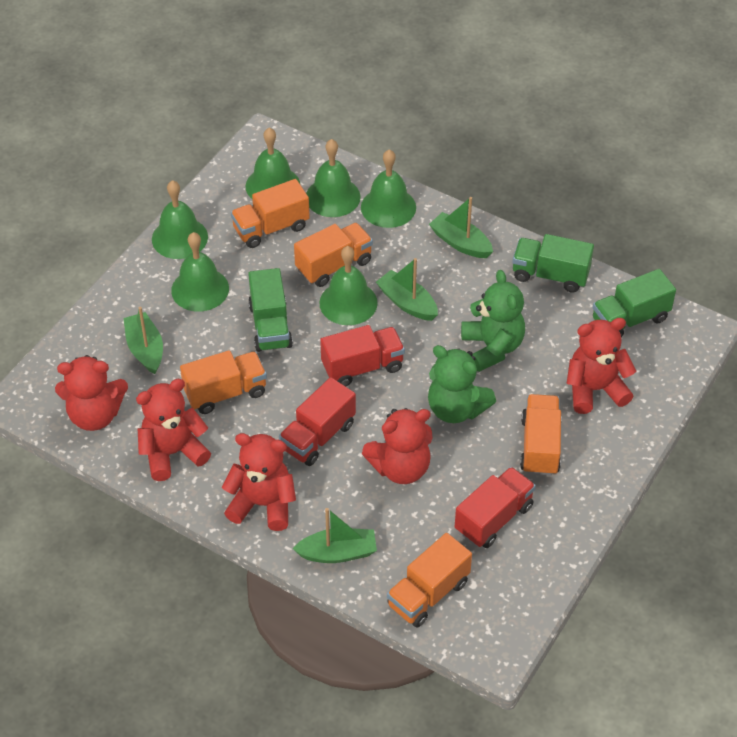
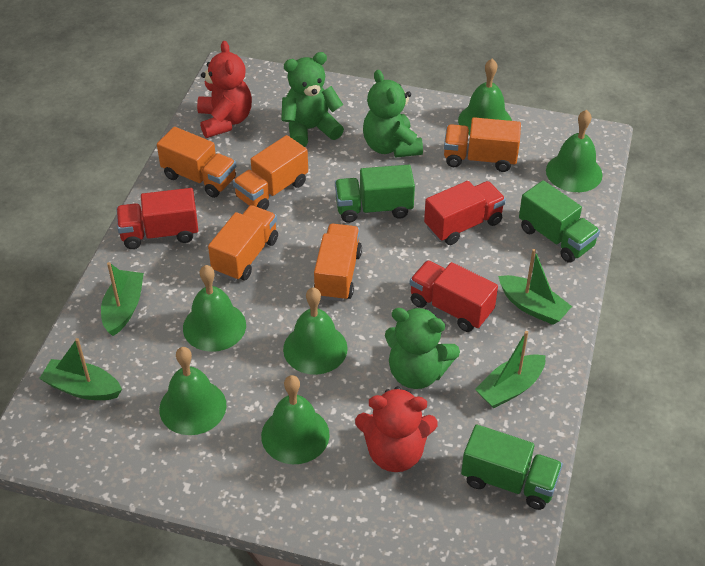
green teddy bear: [428,345,496,423] [461,270,525,372] = 2 -> [281,52,344,147] [363,70,423,158] [385,307,460,389] = 3
red teddy bear: [55,355,128,431] [136,379,211,481] [222,433,296,531] [362,408,433,484] [566,318,636,414] = 5 -> [197,41,252,138] [355,386,438,472] = 2

